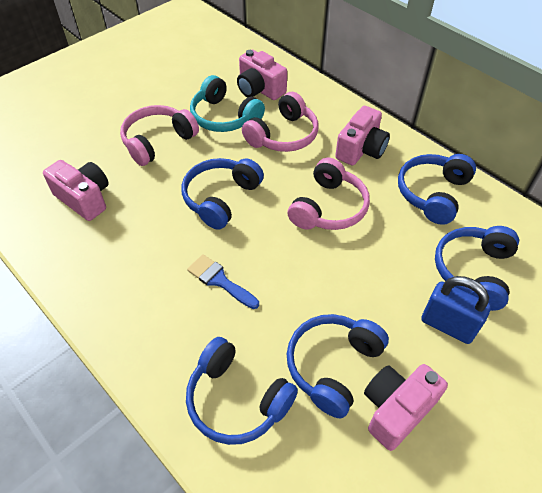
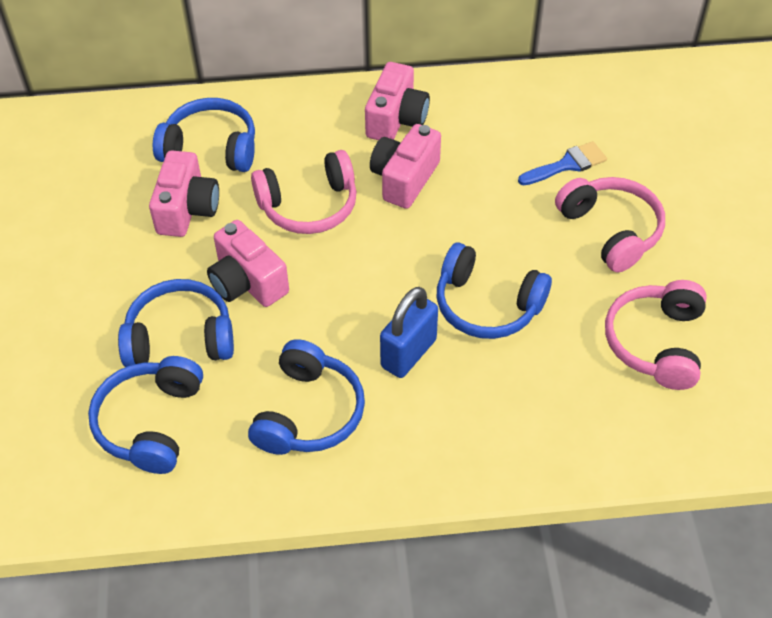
turquoise headphones: [190,75,265,132] = 1 -> none = 0

